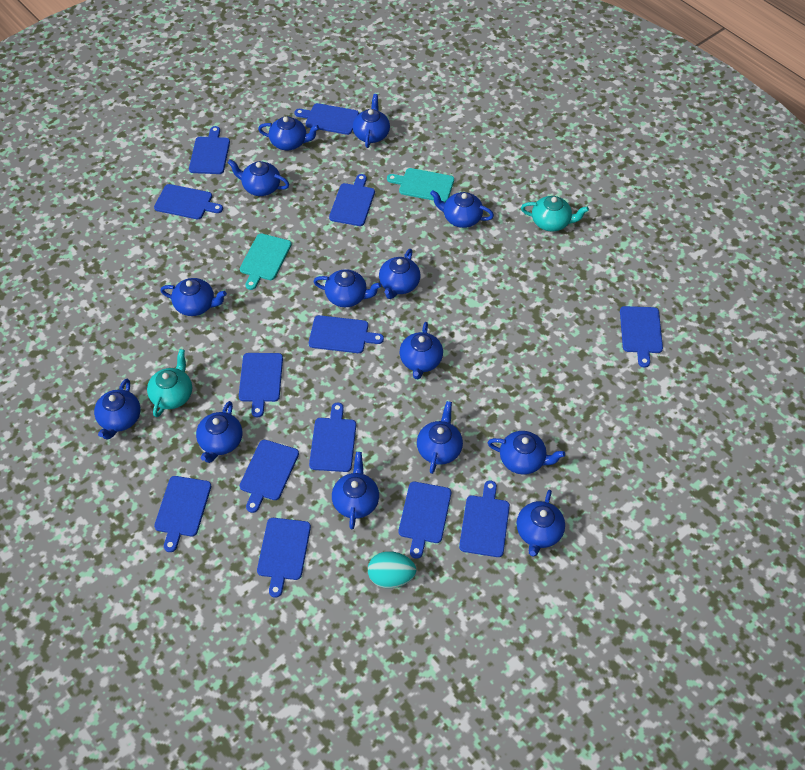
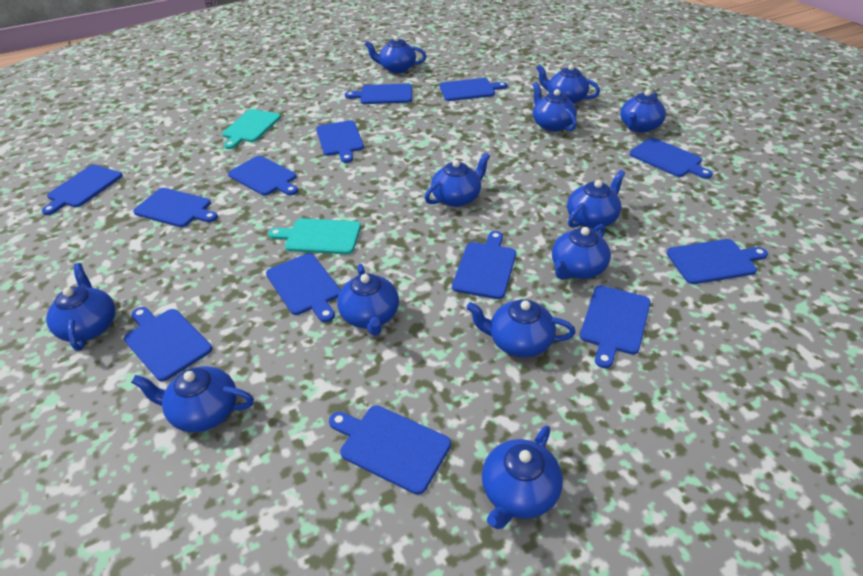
blue teapot: [94,378,141,440] [160,278,227,316] [196,401,242,463] [228,159,289,196] [258,116,319,150] [313,269,381,307] [332,452,379,530] [353,94,390,148] [379,249,420,299] [400,322,443,379] [417,401,463,474] [430,190,494,228] [488,431,565,475] [517,490,565,557] = 14 -> [46,263,116,351] [131,366,254,432] [337,264,399,336] [365,36,426,73] [425,153,490,207] [466,299,576,358] [482,426,563,529] [533,82,577,132] [536,64,600,104] [552,224,611,280] [567,170,625,229] [620,90,666,133] = 12
turquoise egg: [368,551,416,588] = 1 -> none = 0
turquoise teapot: [147,349,192,417] [521,196,589,232] = 2 -> none = 0

